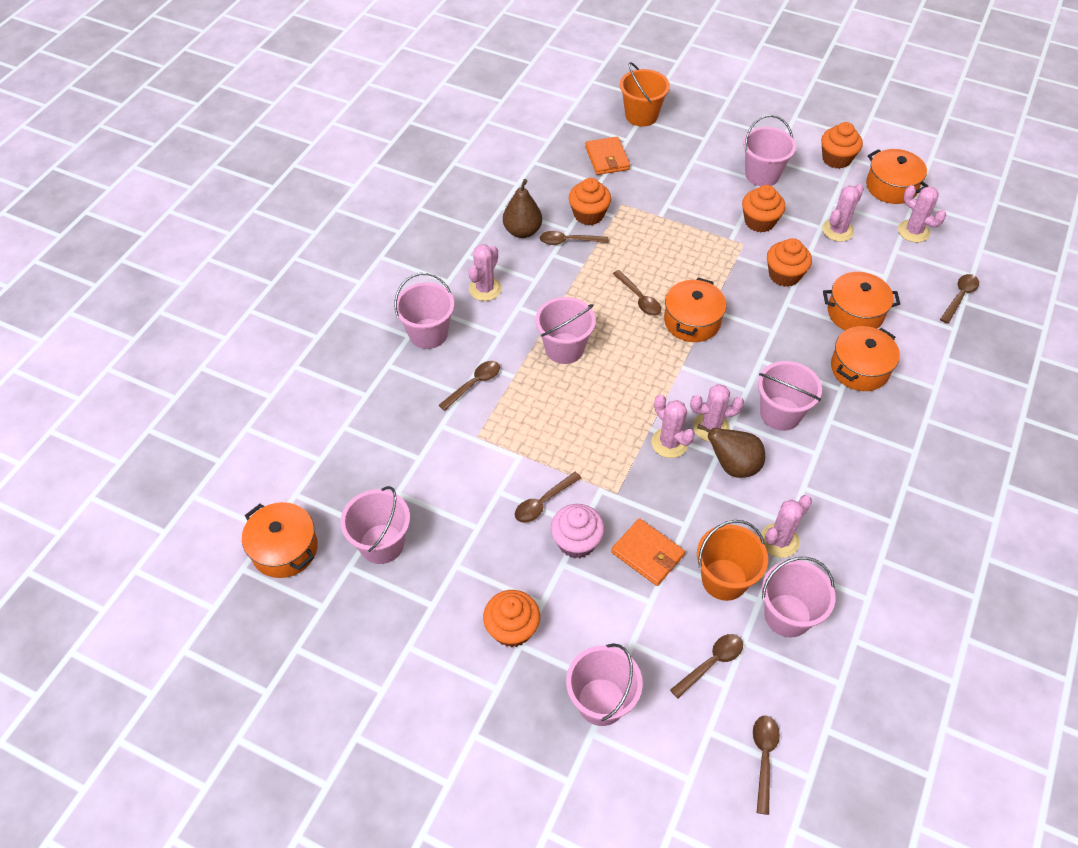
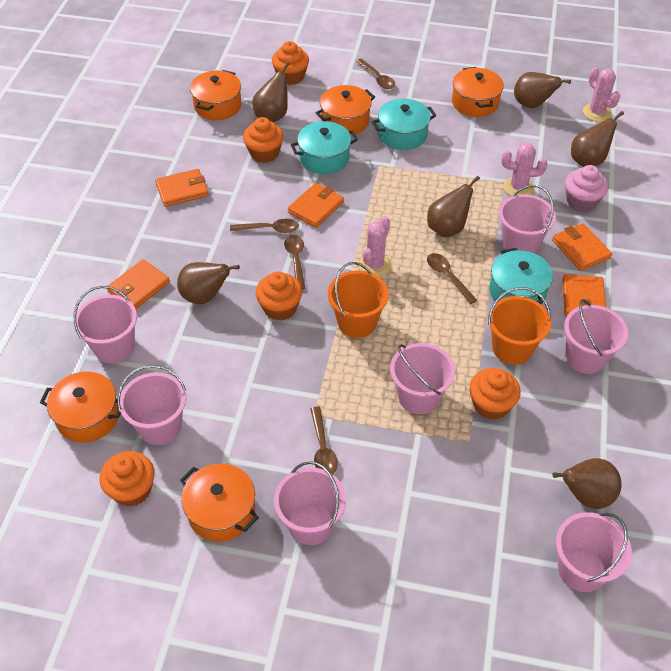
brown pear: [503,179,542,238] [697,424,765,478] = 2 -> [177,262,240,304] [252,62,290,122] [427,176,480,237] [514,72,571,108] [552,458,622,509] [571,111,624,167] = 6
brown spoon: [439,361,500,411] [515,472,581,523] [540,231,608,245] [613,270,661,316] [670,634,743,698] [753,716,780,815] [940,274,979,324] = 7 -> [230,219,299,233] [284,234,305,290] [310,407,338,474] [356,59,395,89] [427,253,477,304] = 5
orange wallet: [585,137,630,175] [611,518,685,586] = 2 -> [107,259,170,309] [155,169,209,207] [288,183,344,228] [552,223,612,271] [562,274,606,317] = 5
pink cactus: [468,244,502,301] [651,395,695,458] [690,384,744,442] [761,495,812,558] [822,184,864,242] [898,185,946,243] = 6 -> [359,216,392,277] [502,143,547,196] [583,67,620,122] = 3
turquoise pot: none = 0 -> [291,121,358,174] [372,98,436,150] [489,248,553,305] = 3

